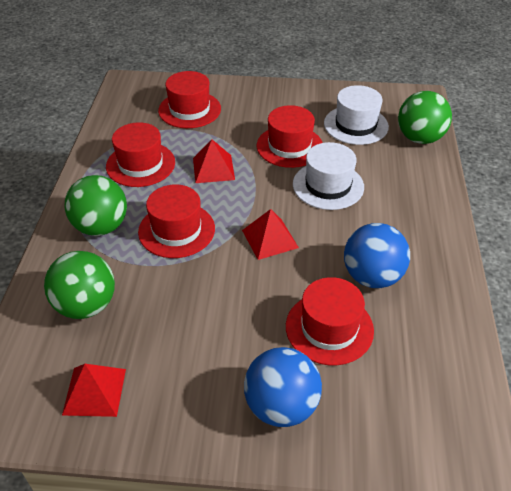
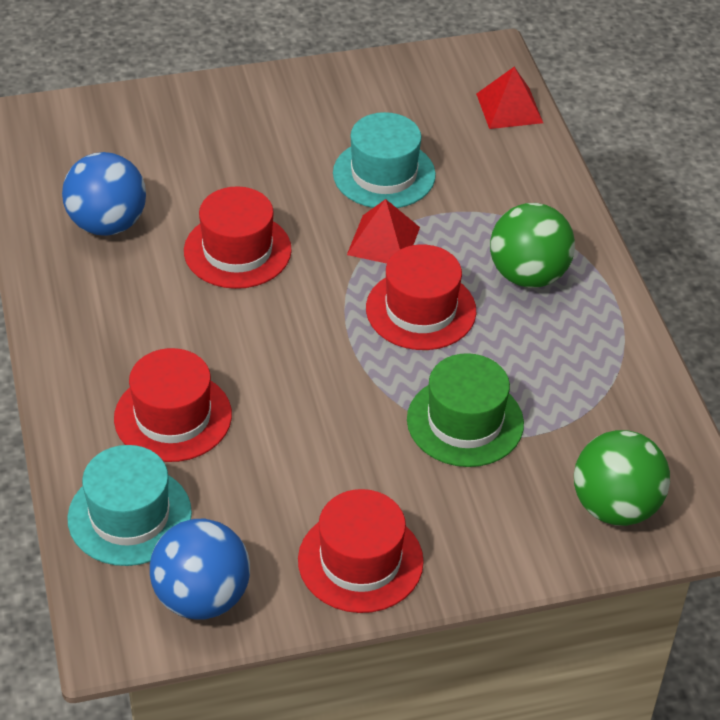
green ball: [44,251,115,319] [64,175,127,236] [398,91,452,144] = 3 -> [490,203,575,288] [574,430,670,526] = 2
green hat: none = 0 -> [407,353,524,467] = 1
red hat: [106,122,175,187] [138,184,215,258] [158,71,221,128] [257,105,323,168] [286,277,374,365] = 5 -> [114,348,232,462] [184,186,292,289] [298,489,424,613] [366,244,476,350] = 4
red pyramid: [62,364,126,417] [193,139,235,183] [242,209,299,260] = 3 -> [347,199,420,264] [476,67,543,129] = 2
turquoise hat: none = 0 -> [67,445,192,566] [333,112,436,208] = 2
white hat: [293,142,364,210] [324,85,389,145] = 2 -> none = 0

